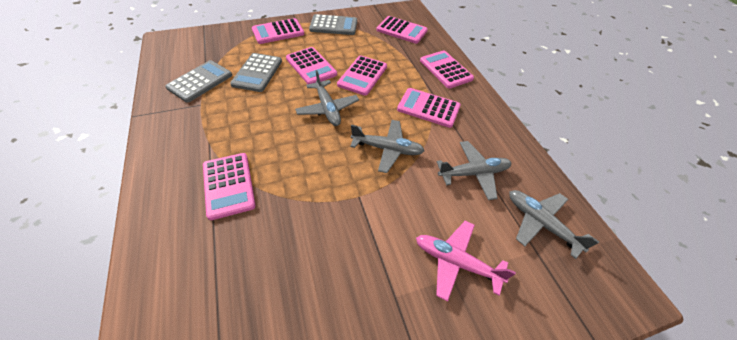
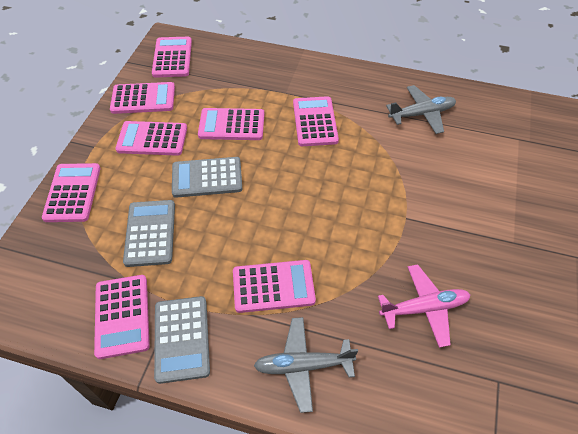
grey plane: [295,70,359,126] [350,120,425,173] [437,141,511,200] [509,190,599,259] = 4 -> [254,317,358,413] [386,85,456,134] = 2
pink calculator: [203,153,256,220] [252,18,304,44] [286,47,337,84] [337,55,387,96] [377,16,428,44] [397,88,461,128] [420,50,474,89] = 7 -> [42,163,101,222] [94,275,150,359] [110,82,175,114] [115,121,187,156] [152,37,192,78] [198,108,264,140] [233,260,316,313] [293,96,339,146] = 8

